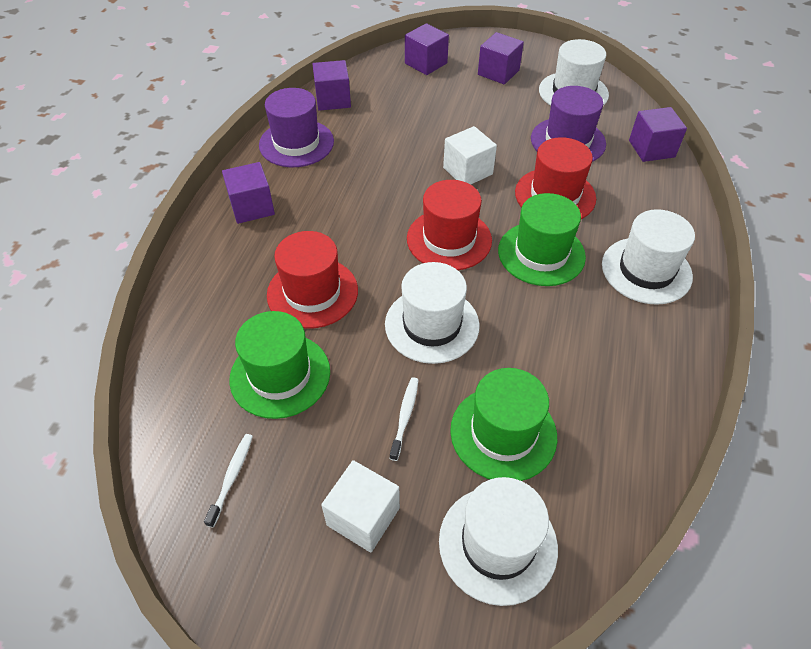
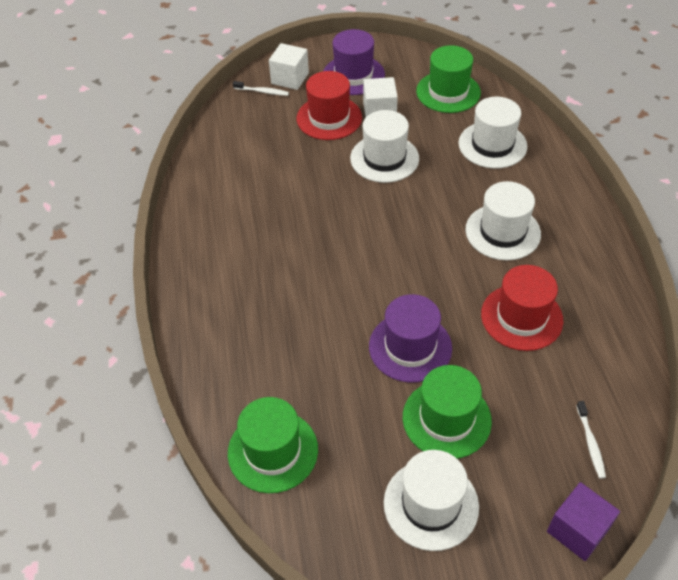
purple cube: [222,162,275,224] [312,60,351,111] [405,23,449,75] [478,32,524,85] [629,107,687,162] = 5 -> [547,482,620,561] = 1
red hat: [267,231,358,329] [407,180,492,270] [515,137,596,219] = 3 -> [297,71,362,140] [481,265,563,351] = 2

